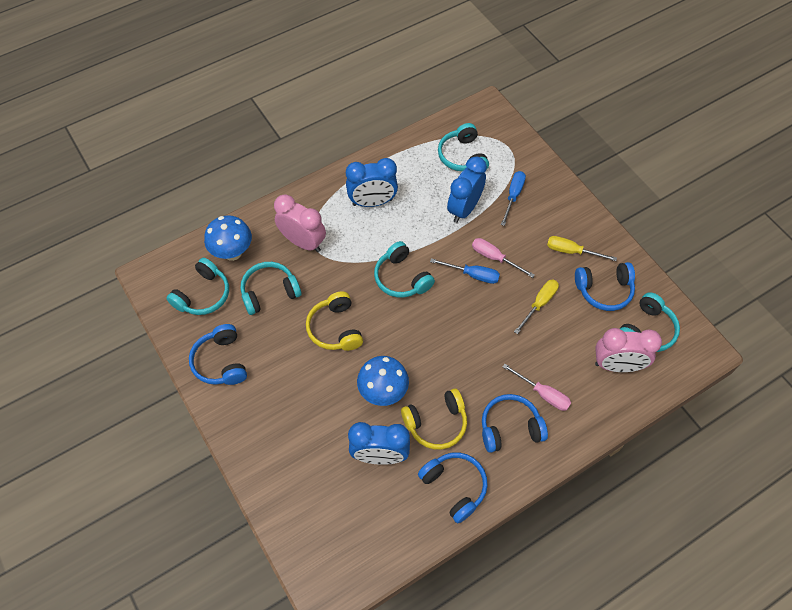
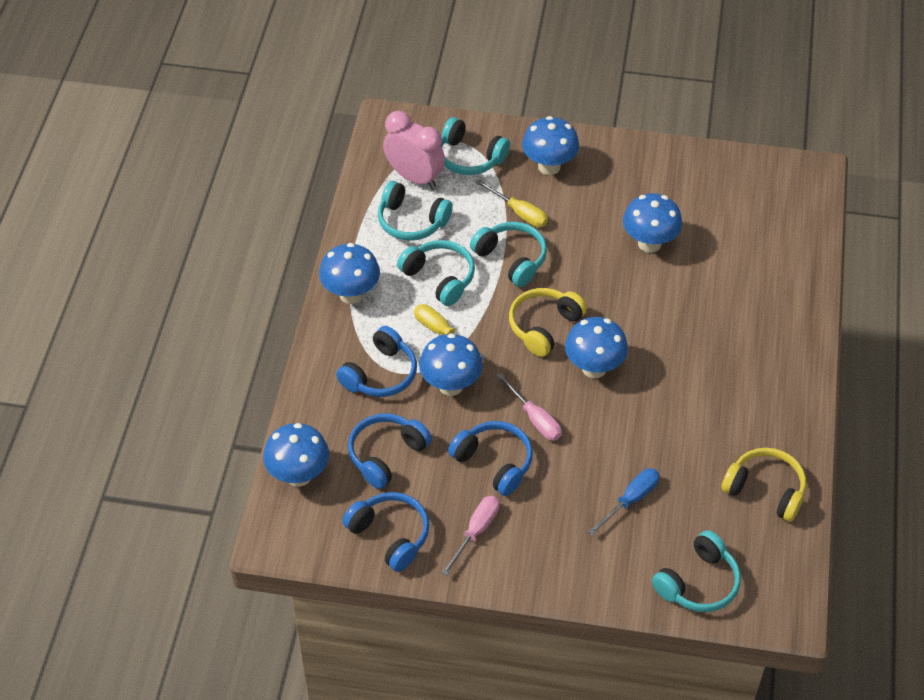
blue clock: [346,158,398,207] [348,422,410,465] [447,157,487,223] = 3 -> none = 0
blue mushroom: [204,215,252,261] [357,356,409,406] = 2 -> [263,423,329,487] [319,243,380,304] [419,333,483,396] [522,116,579,175] [565,317,628,378] [623,193,682,253] = 6
blue screwdriver: [430,258,500,284] [501,171,526,226] = 2 -> [588,468,660,536] = 1
pink clock: [274,194,326,252] [595,328,662,372] = 2 -> [383,111,445,189] = 1

